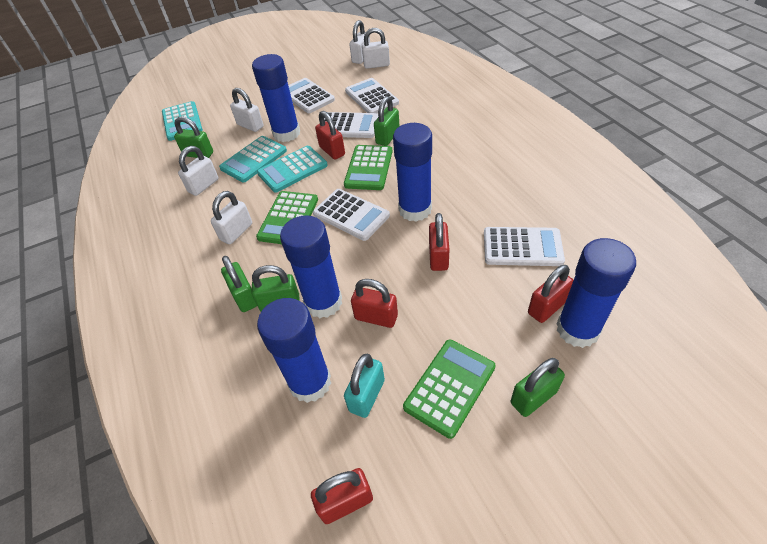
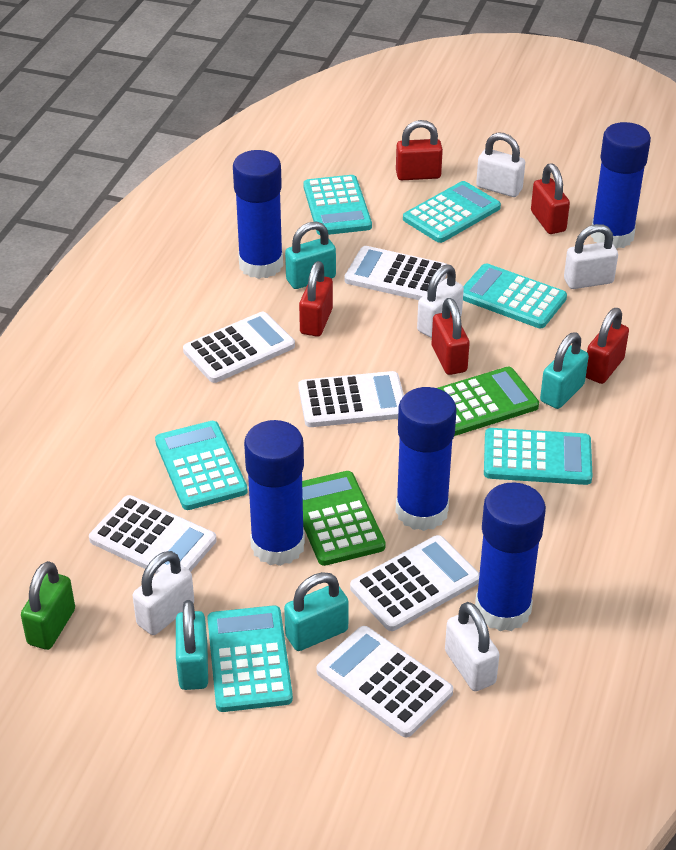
green calculator: [256,191,318,244] [344,145,392,190] [403,339,496,439] = 3 -> [302,471,386,566] [437,367,539,436] = 2
green padlock: [174,117,213,158] [221,256,257,312] [252,265,300,311] [374,96,400,146] [511,358,565,417] = 5 -> [21,561,75,650] = 1
turquoise calculator: [162,101,203,141] [219,136,287,183] [257,146,328,193] = 3 -> [155,421,248,510] [207,605,293,712] [303,175,372,235] [403,181,501,243] [463,263,567,328] [484,428,593,485] = 6
turquoise padlock: [344,354,385,418] = 1 -> [176,600,208,690] [284,572,349,651] [285,221,336,289] [540,332,589,409] = 4
white calculator: [288,78,335,113] [313,189,390,241] [324,112,378,138] [345,78,399,113] [484,227,565,266] = 5 -> [89,495,217,574] [183,312,295,383] [298,371,404,427] [316,626,453,738] [344,246,448,300] [350,535,480,631] = 6

